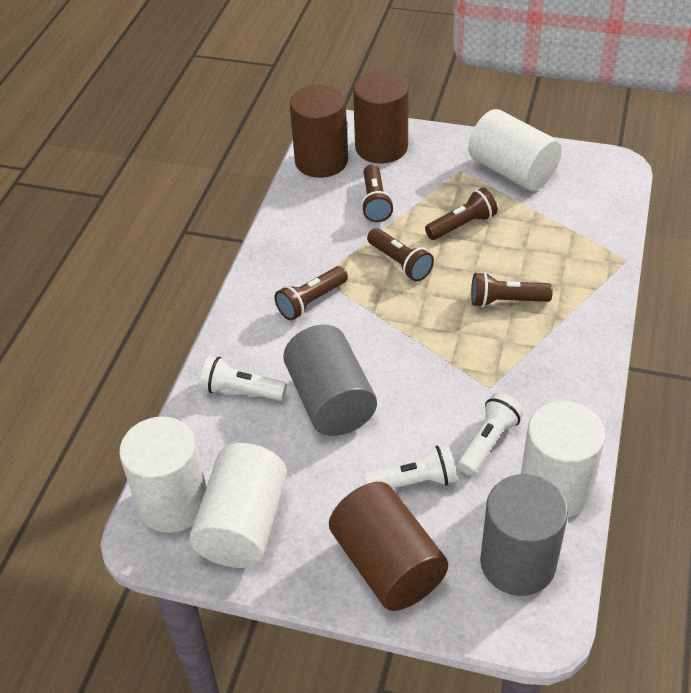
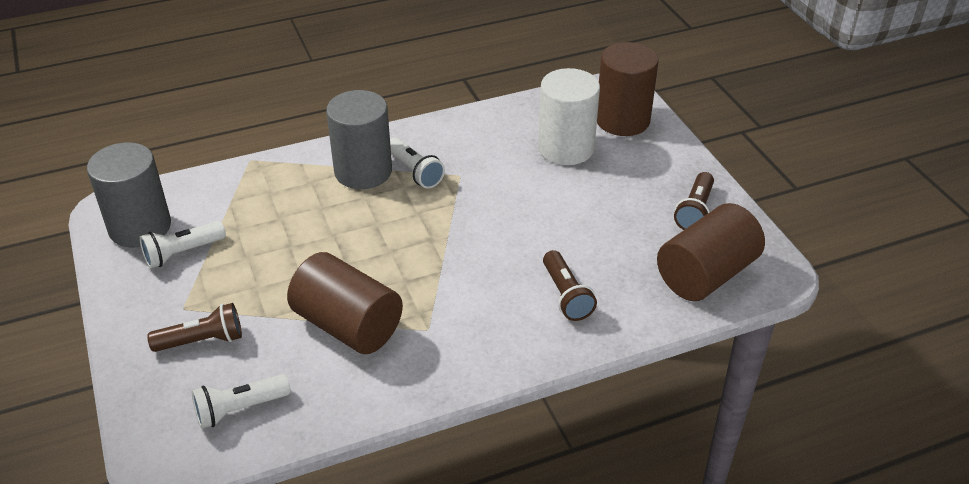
brown flashlight: [274,266,348,321] [361,164,394,222] [367,228,434,282] [425,188,498,240] [471,272,553,307] = 5 -> [147,303,242,352] [543,250,597,321] [674,172,714,230] = 3
white cylinder: [119,416,206,533] [189,443,287,568] [468,109,562,191] [521,401,605,518] = 4 -> [538,68,600,165] = 1

